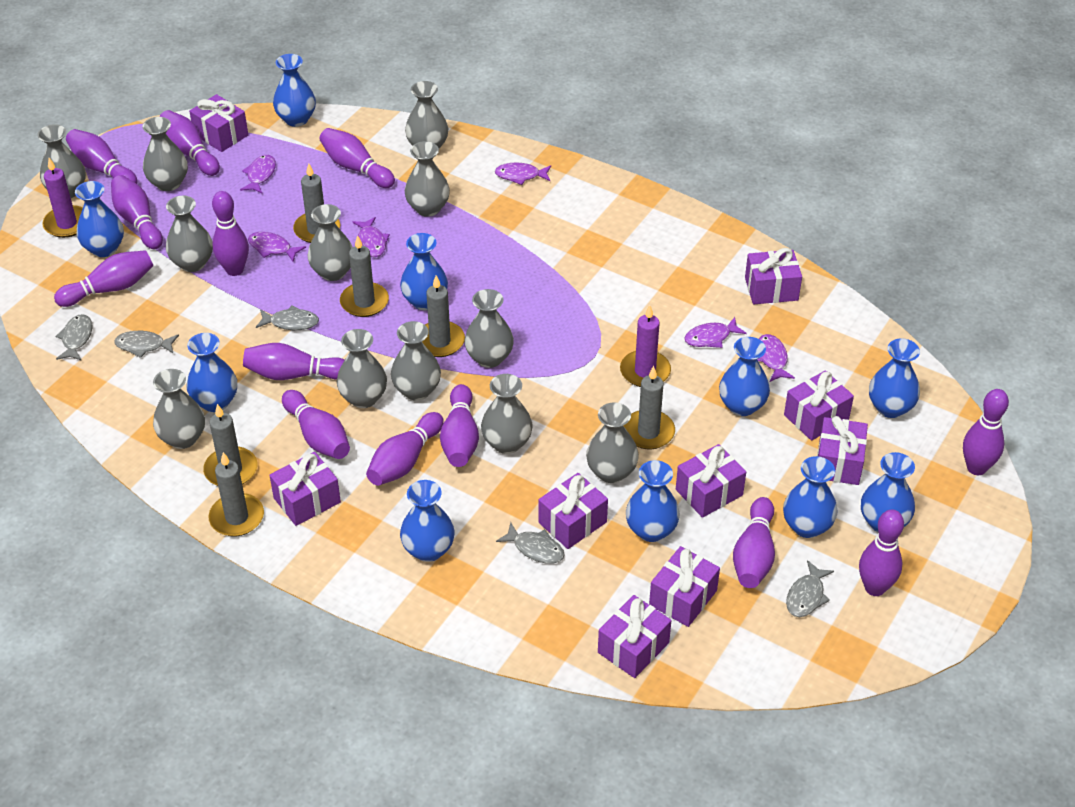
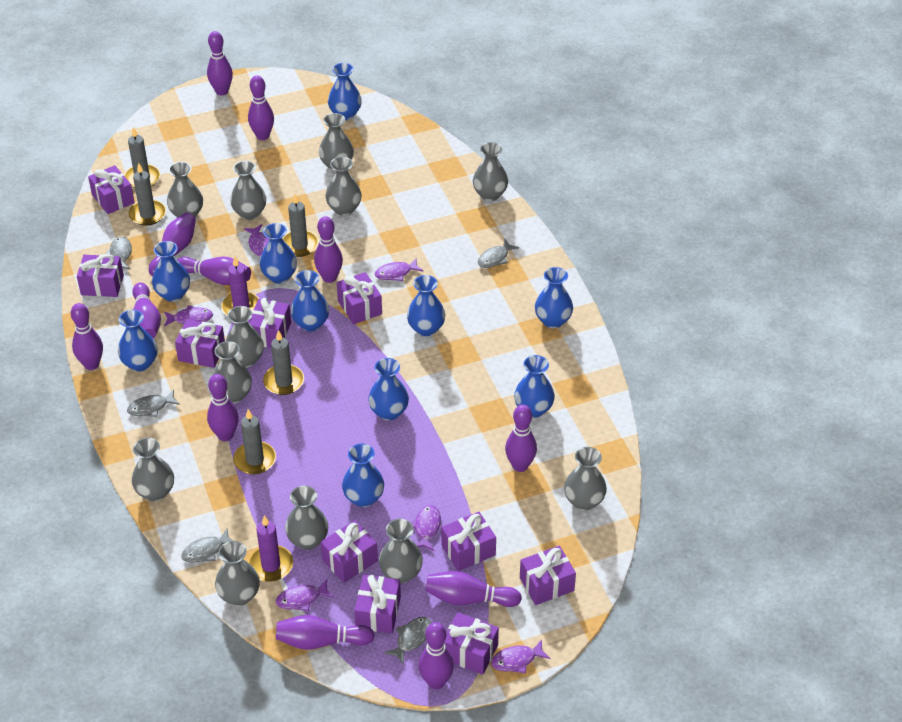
grey candle: [203,404,257,486] [208,452,264,536] [293,163,340,243] [340,235,389,317] [422,275,465,357] [623,366,675,450] = 6 -> [124,127,160,188] [129,163,166,226] [233,409,276,474] [263,330,304,395] [282,194,319,257] = 5
purple bowling pin: [54,250,153,307] [66,129,138,184] [111,175,163,249] [160,110,220,176] [212,191,249,276] [243,343,344,380] [282,390,350,459] [320,128,395,188] [366,412,444,486] [440,384,479,467] [733,497,775,588] [859,509,904,596] [963,389,1009,475] = 13 -> [71,303,103,370] [132,282,161,339] [149,213,196,276] [177,257,251,285] [207,31,233,95] [207,374,239,441] [248,75,274,140] [276,615,375,650] [314,216,343,283] [419,622,454,689] [426,571,522,607] [505,405,537,472] = 12
purple gift: [189,94,248,152] [270,452,341,526] [538,473,608,549] [598,595,671,678] [649,546,720,627] [676,444,746,518] [745,248,802,304] [784,370,854,441] [817,416,868,485] = 9 -> [77,254,124,297] [88,165,135,214] [175,319,225,368] [248,298,291,348] [321,520,378,583] [337,272,382,324] [354,575,401,634] [441,512,496,571] [444,612,499,675] [520,546,576,605] = 10

